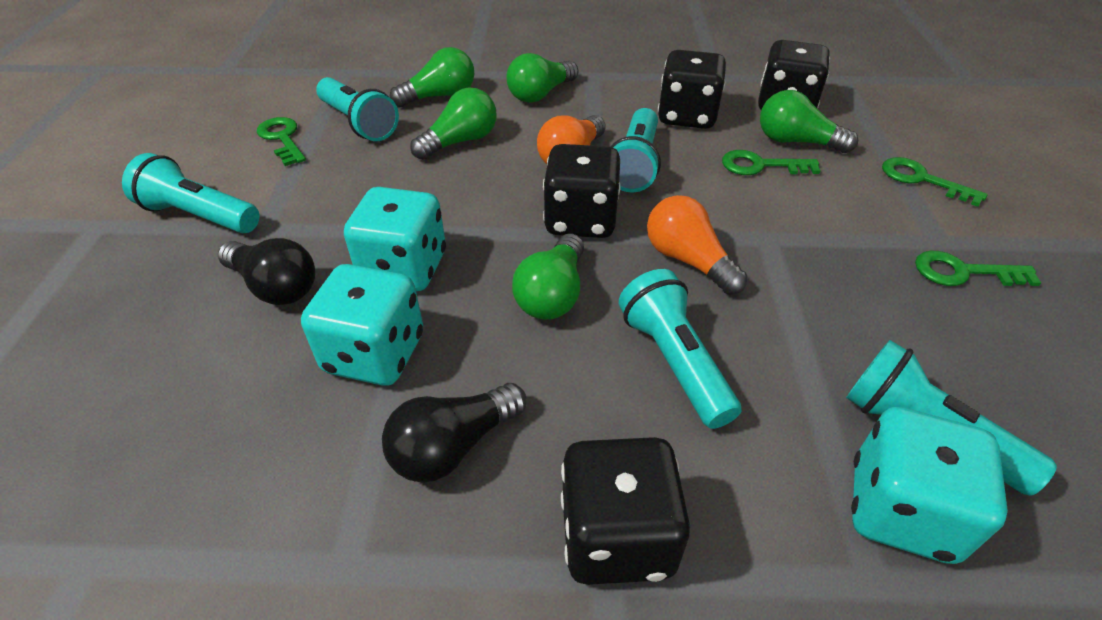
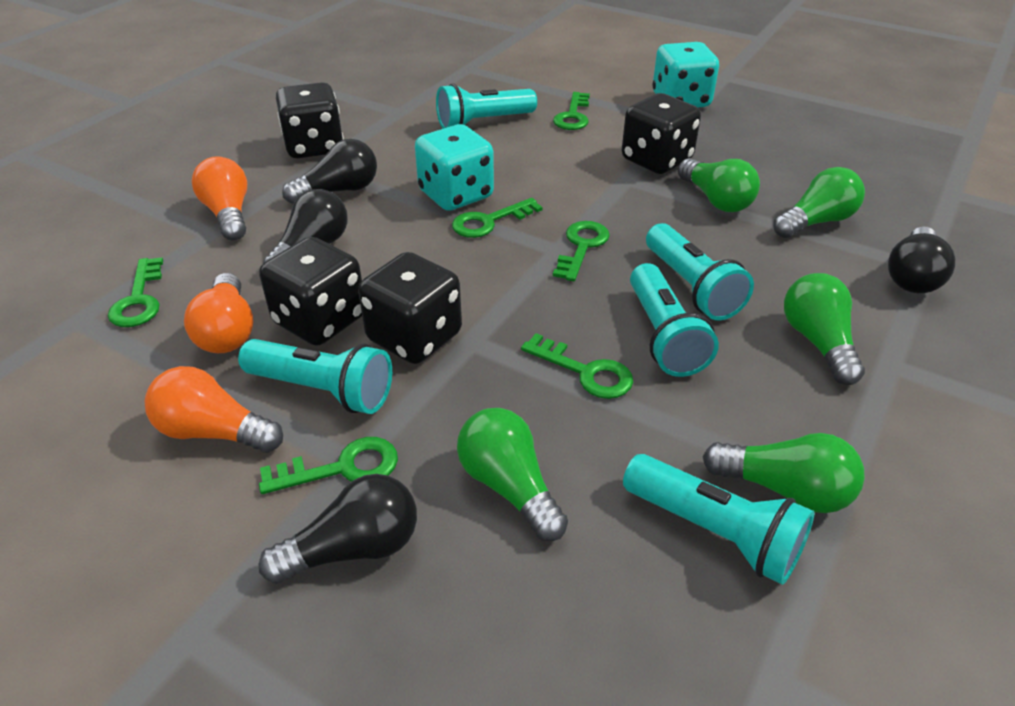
black light bulb: [218,238,315,305] [382,383,526,483] = 2 -> [259,474,417,584] [263,189,347,263] [282,139,377,204] [888,227,955,293] = 4
green key: [257,117,306,166] [722,150,821,175] [882,157,988,207] [915,251,1041,286] = 4 -> [108,258,163,327] [259,437,398,494] [452,198,543,238] [521,333,633,399] [553,92,590,130] [553,221,610,281] = 6
orange light bulb: [537,115,606,164] [647,195,748,294] = 2 -> [145,366,283,453] [184,273,254,353] [192,156,247,240] = 3
turquoise dice: [301,264,423,386] [344,187,446,291] [851,407,1008,564] = 3 -> [415,124,494,211] [652,42,719,108] = 2

